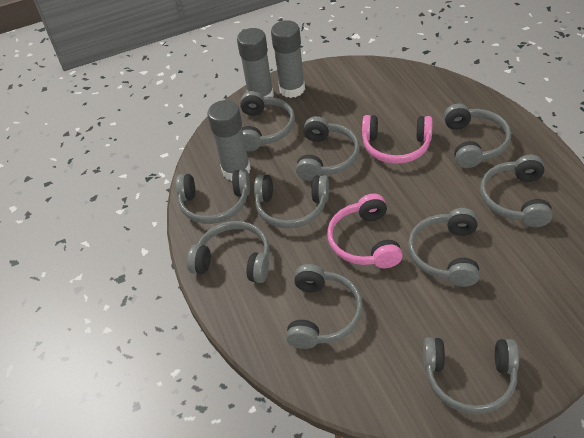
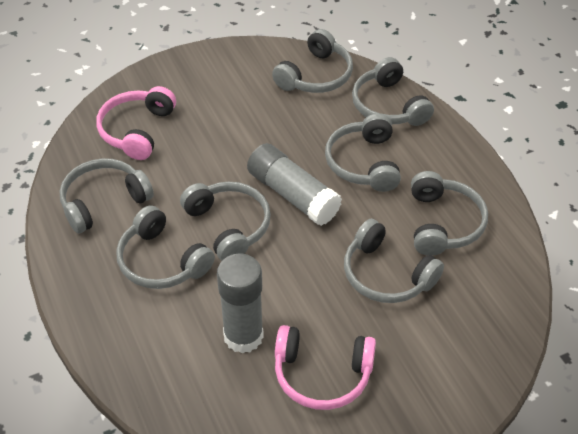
grey glue stick: [207,100,251,181] [237,28,274,97] [271,20,305,98] = 3 -> [217,253,264,353] [247,143,342,226] = 2
grey headphones: [176,169,250,224] [187,221,270,283] [240,91,295,151] [254,175,329,229] [286,264,363,349] [296,116,360,181] [408,208,480,287] [423,337,519,414] [444,104,511,168] [480,155,553,227] = 10 -> [60,158,154,233] [116,205,215,289] [180,182,271,261] [272,29,353,93] [325,114,401,192] [344,219,444,303] [352,57,434,126] [411,171,488,256] = 8

